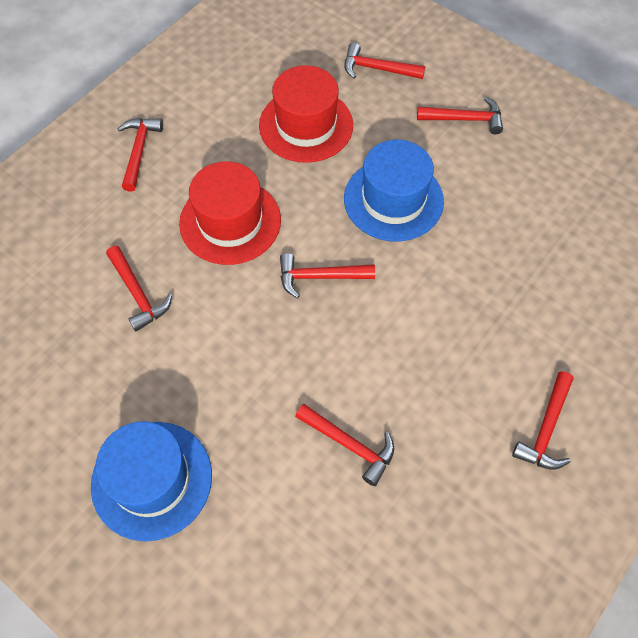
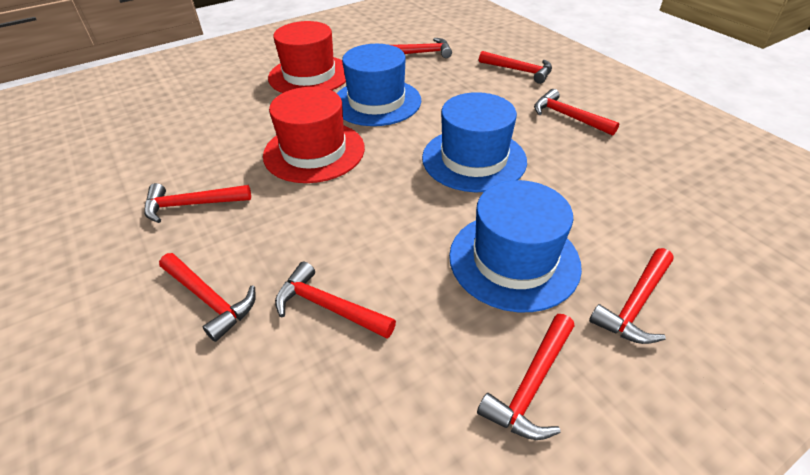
blue hat: [91,421,212,541] [344,140,444,241] = 2 -> [337,44,421,126] [422,92,527,192] [449,180,582,312] = 3
red hammer: [106,246,172,332] [118,118,163,192] [280,253,375,298] [295,404,394,486] [344,43,425,79] [417,97,503,134] [512,371,574,470] = 7 -> [144,183,251,223] [159,253,256,342] [275,262,396,339] [392,38,452,58] [477,314,574,440] [479,51,552,84] [534,89,620,136] [589,248,674,344] = 8

